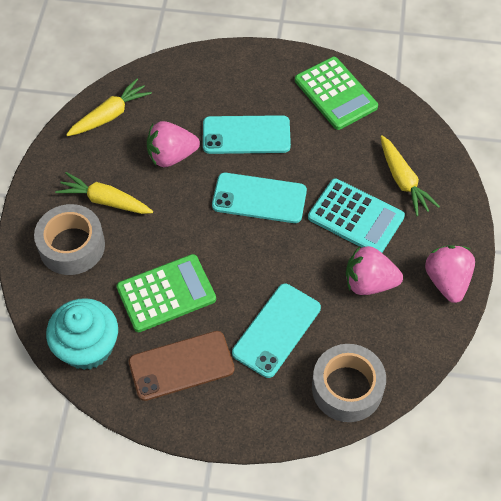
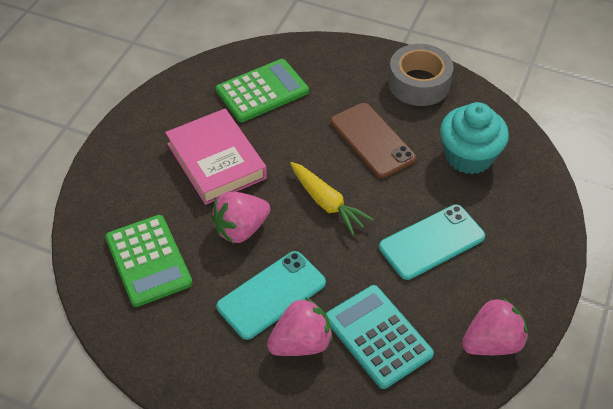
grey tape: [34,204,105,275] [312,344,386,422] = 2 -> [388,44,454,106] = 1
pink book: none = 0 -> [165,109,267,205] = 1
turquoise phone: [203,115,291,154] [212,173,307,223] [232,284,321,378] = 3 -> [216,251,326,340] [379,205,485,280] = 2
yellow carrot: [55,172,153,214] [66,78,152,136] [381,136,440,216] = 3 -> [290,162,374,235] = 1

